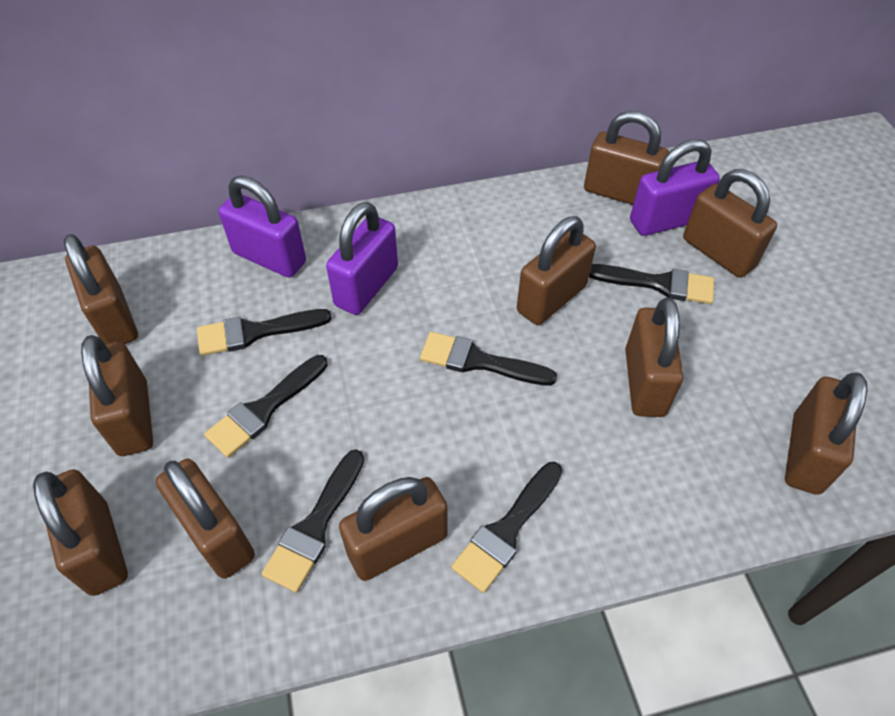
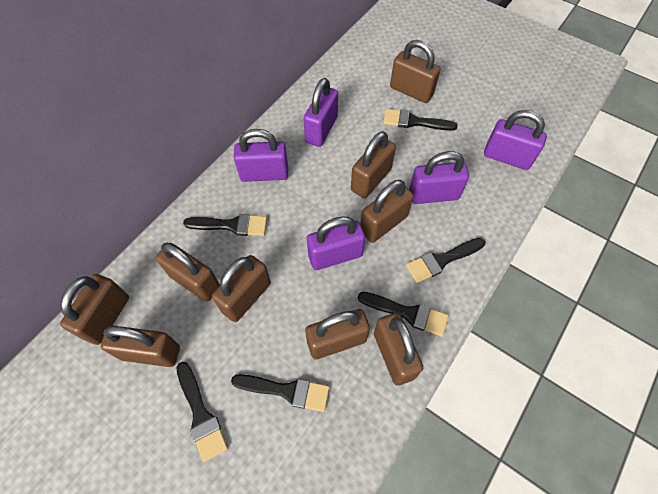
brown padlock: [33,469,128,596] [63,234,138,344] [81,335,153,456] [156,459,255,579] [339,477,448,581] [517,216,596,325] [584,111,669,205] [625,298,683,417] [683,169,777,278] [785,372,867,495] = 10 -> [60,274,129,345] [101,326,180,367] [156,243,220,302] [212,255,271,322] [305,309,370,359] [351,131,396,198] [360,180,414,243] [374,313,423,386] [390,40,441,103] = 9
purple padlock: [219,176,306,278] [326,202,398,315] [630,139,720,236] = 3 -> [234,129,288,182] [303,78,338,147] [307,216,365,270] [409,151,469,204] [484,110,547,170] = 5

